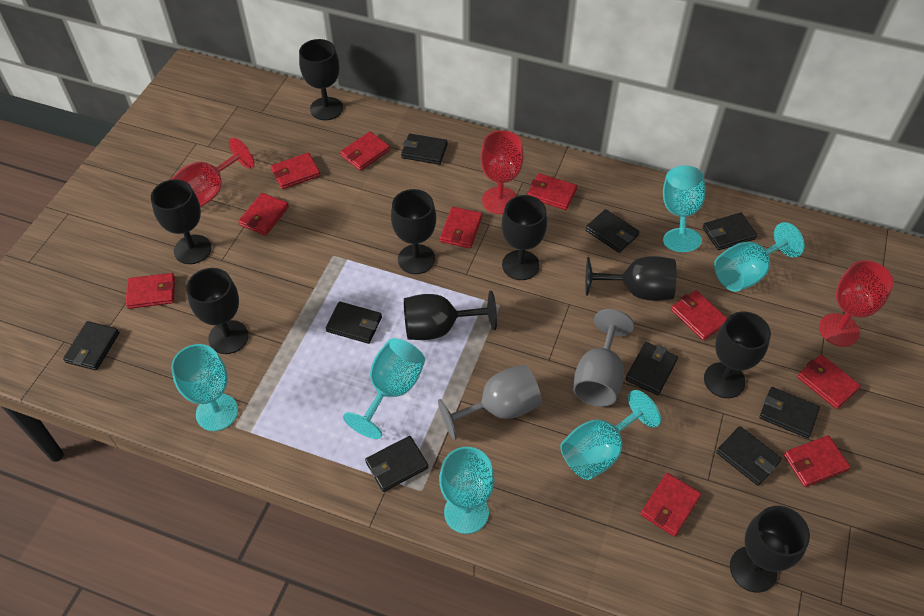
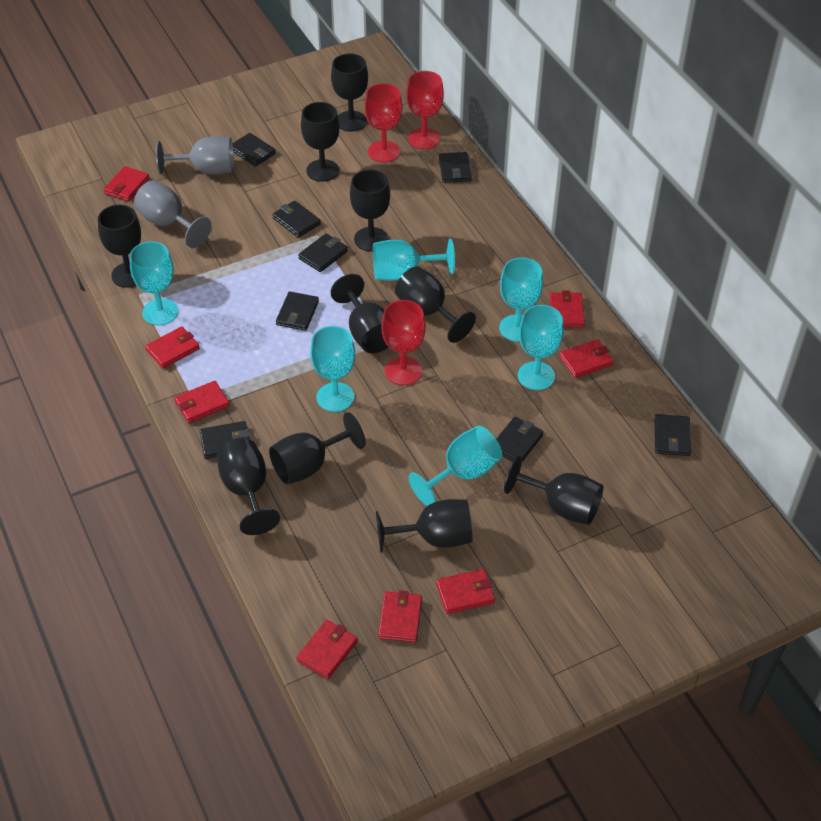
black goblet: [151,179,211,264] [186,268,249,354] [299,39,343,120] [391,189,436,274] [404,291,497,340] [502,195,547,280] [585,256,677,301] [704,312,771,398] [730,506,810,593] = 9 -> [98,205,141,288] [217,439,280,535] [269,412,365,485] [301,102,339,182] [331,54,368,132] [331,274,388,354] [350,169,390,251] [376,499,472,553] [395,266,476,343] [504,455,603,525] = 10
black wallet: [63,321,119,371] [326,301,382,344] [365,436,429,492] [401,133,448,165] [585,209,640,253] [625,342,678,395] [703,212,757,250] [716,426,782,486] [759,387,820,438] = 9 -> [200,421,250,459] [233,133,276,167] [272,201,321,238] [276,291,319,331] [298,233,348,272] [439,152,472,183] [496,417,544,462] [654,414,691,456] = 8
red wallet: [126,273,175,309] [238,193,289,236] [271,153,320,189] [340,132,390,171] [440,207,482,248] [527,173,577,210] [640,473,701,537] [671,290,727,340] [784,435,850,487] [797,354,861,409] = 10 -> [104,166,150,201] [145,326,200,368] [174,381,230,423] [297,620,358,679] [378,590,422,642] [436,569,495,614] [550,290,585,327] [560,339,614,378] = 8

